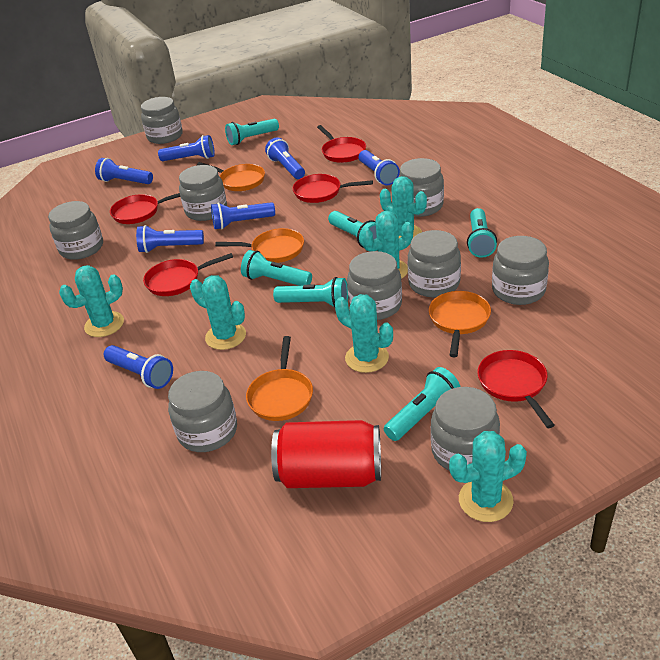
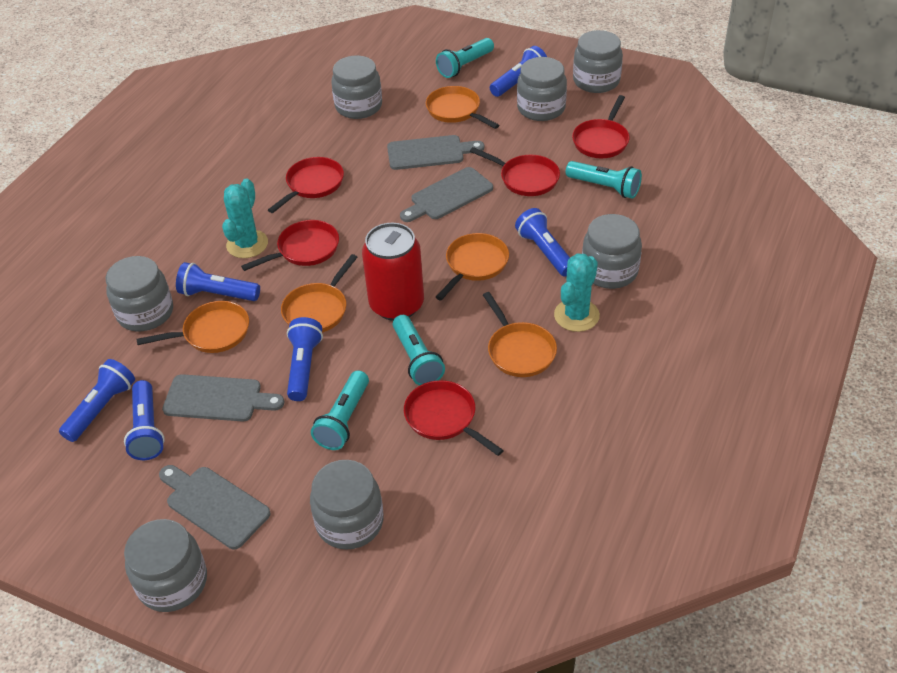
blue flashlight: [95,158,153,184] [104,345,173,389] [136,225,204,253] [158,135,215,161] [211,202,275,229] [265,137,305,179] [359,150,400,185] = 7 -> [59,359,135,442] [124,380,165,460] [176,262,260,301] [287,317,323,401] [490,46,547,97] [515,208,570,277] = 6
grey cutting board: none = 0 -> [159,465,271,549] [162,374,284,422] [387,135,484,170] [400,167,493,222] = 4
grey jar: [48,201,103,260] [141,97,183,144] [168,371,237,452] [179,165,227,221] [347,251,402,320] [399,158,444,217] [407,230,461,297] [431,387,500,471] [492,236,549,305] = 9 -> [105,256,173,332] [124,519,207,612] [310,460,383,550] [331,56,382,119] [517,57,567,121] [573,30,623,93] [582,214,642,289] = 7
orange pan: [197,162,265,191] [215,228,304,263] [246,336,313,421] [429,291,491,357] = 4 -> [136,301,249,353] [281,254,358,332] [426,86,499,129] [436,233,509,300] [483,292,557,377] = 5
turquoise cactus: [59,265,124,337] [190,275,246,350] [335,294,393,373] [361,211,413,279] [380,176,427,238] [449,431,527,522] = 6 -> [222,178,268,258] [554,253,600,332] = 2
turquoise flashlight: [225,119,279,145] [241,250,312,286] [273,277,348,307] [328,211,377,248] [384,367,461,441] [467,208,497,258] = 6 -> [311,370,369,450] [393,315,445,386] [436,38,494,78] [566,161,642,199] = 4

